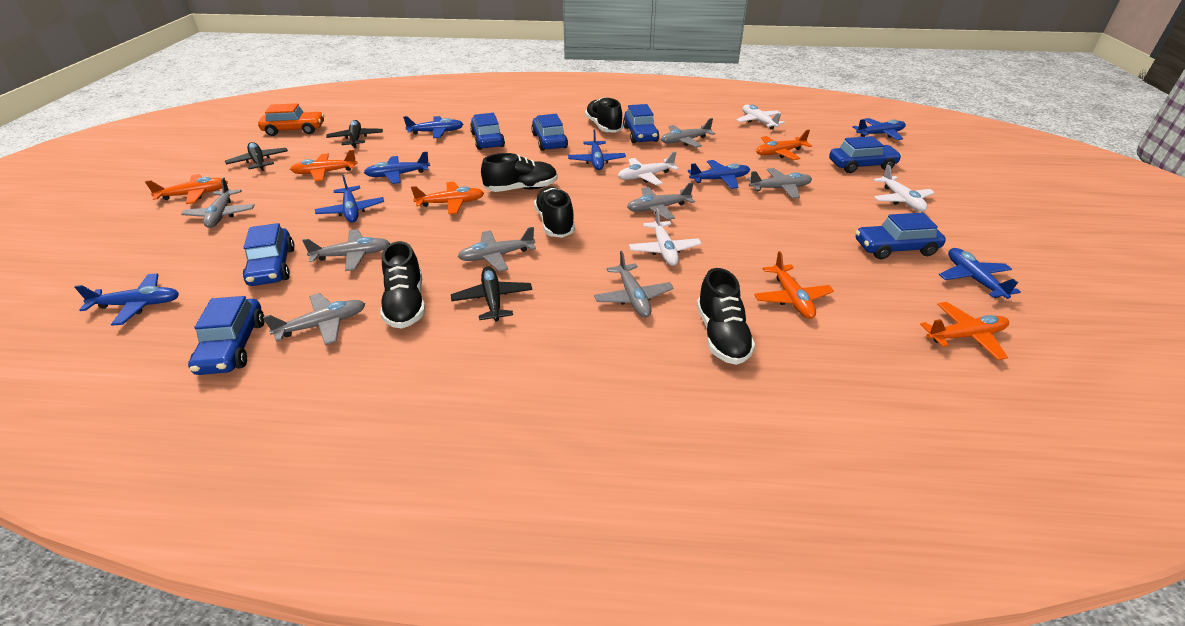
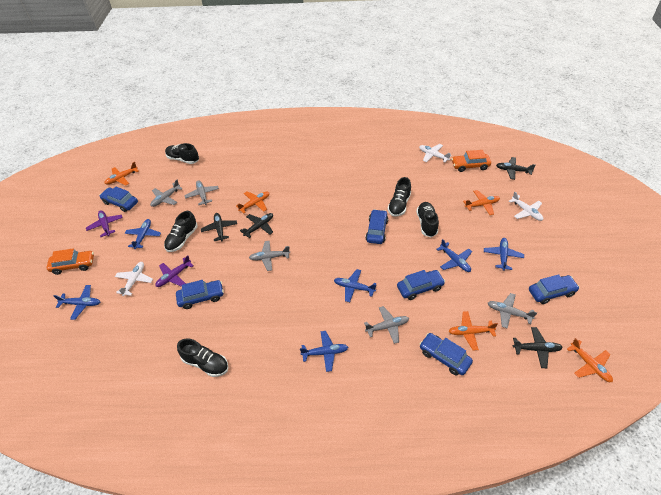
black plane: [225,142,288,171] [326,120,383,148] [451,266,532,322] = 3 -> [201,213,237,242] [240,213,273,238] [496,157,536,180] [513,327,563,368] = 4
blue car: [188,296,265,375] [243,223,295,286] [470,113,505,150] [531,114,568,151] [623,104,659,143] [829,136,902,173] [855,213,946,260] = 7 -> [99,186,138,212] [176,280,224,309] [365,209,388,244] [397,270,445,300] [420,333,473,375] [529,274,580,304] = 6
blue plane: [75,274,179,326] [315,175,384,223] [364,152,430,184] [403,116,463,138] [568,130,626,170] [688,160,750,189] [853,118,906,140] [939,248,1021,299] = 8 -> [54,285,100,320] [124,219,161,249] [300,331,348,372] [334,269,376,302] [437,239,472,272] [484,238,524,271] = 6
grey plane: [181,177,255,228] [263,293,366,345] [302,229,390,271] [457,227,536,272] [594,251,674,317] [627,183,695,220] [661,118,715,147] [747,168,812,198] = 8 -> [150,180,183,207] [184,180,219,205] [249,241,290,271] [364,306,409,344] [488,293,537,328] = 5
orange car: [258,103,324,136] = 1 -> [46,249,94,275] [451,150,491,172] = 2
orange plane: [145,174,228,204] [290,150,358,181] [411,182,484,214] [754,251,834,319] [756,130,812,160] [920,302,1009,360] = 6 -> [104,162,139,186] [236,191,269,213] [449,311,498,351] [463,190,500,215] [567,338,613,382] = 5
purple plane: none = 0 -> [86,210,123,237] [155,256,194,287] = 2
white plane: [618,151,679,185] [629,208,702,266] [736,105,785,129] [874,165,935,212] = 4 -> [115,262,153,296] [419,144,452,162] [509,192,543,221] = 3

